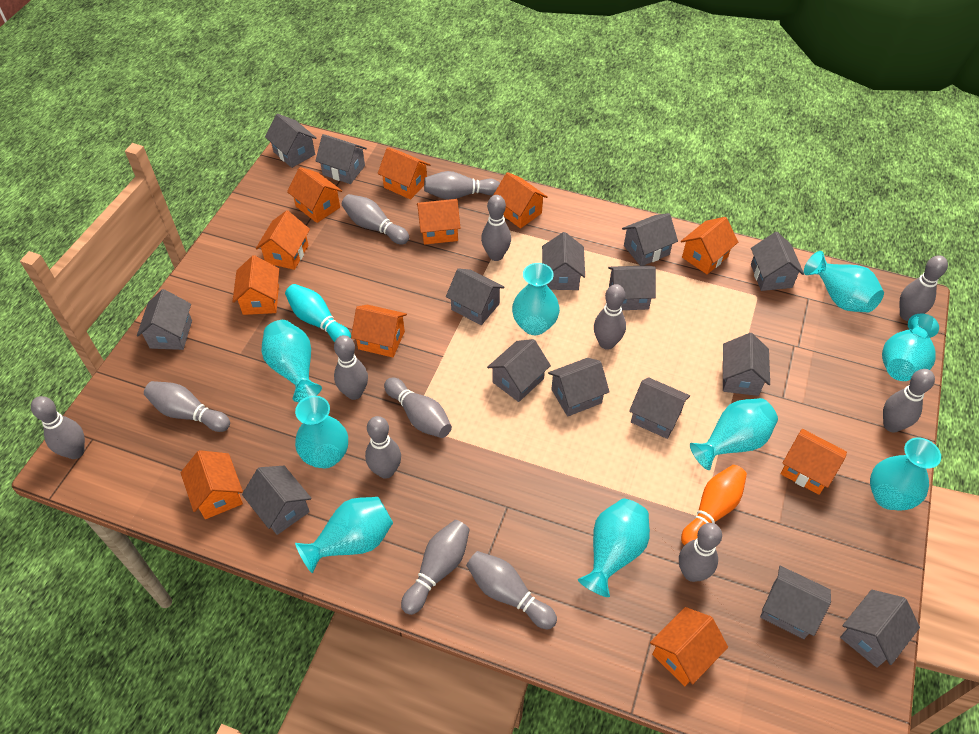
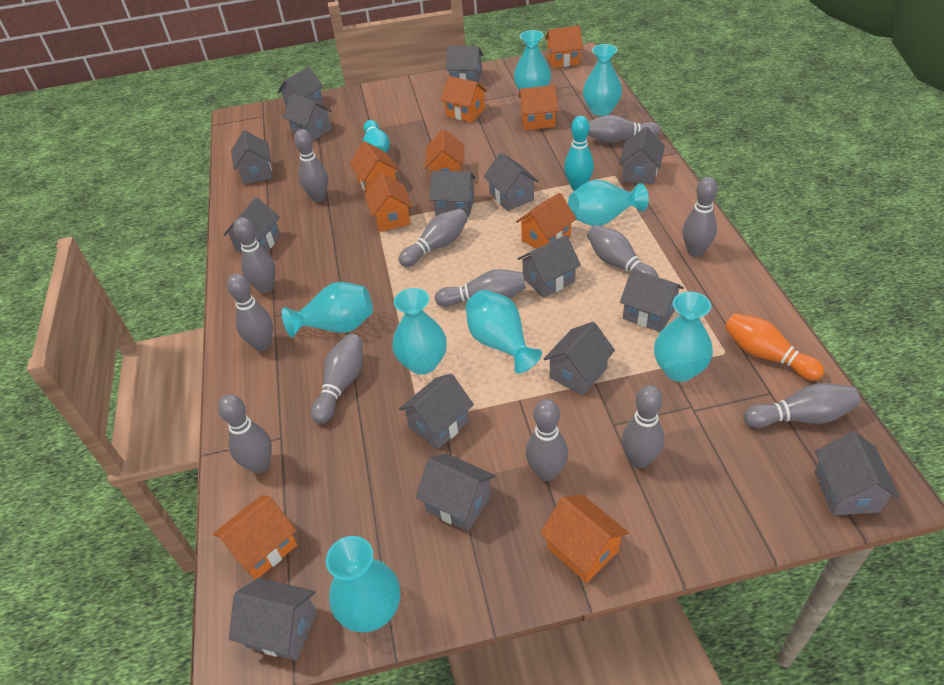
grey bowling pin: [31,396,85,459] [144,381,230,432] [334,335,368,400] [342,194,409,245] [365,416,401,479] [384,378,452,438] [401,520,470,615] [424,171,500,200] [466,551,557,629] [481,195,511,261] [594,284,626,350] [679,523,722,582] [883,369,935,433] [899,255,948,321] = 14 -> [218,394,272,473] [227,274,273,351] [233,217,275,293] [294,129,328,202] [311,334,363,424] [398,208,468,267] [435,269,526,307] [526,399,568,481] [587,225,659,277] [588,115,661,143] [622,385,665,468] [683,177,718,257] [744,383,860,428] = 13
orange house: [181,450,243,519] [232,255,279,315] [256,210,310,270] [287,167,342,223] [351,305,407,358] [378,147,430,200] [417,199,460,245] [494,172,548,229] [650,607,728,686] [681,217,738,274] [780,429,847,495] = 11 -> [213,495,297,579] [350,141,399,192] [365,173,412,232] [425,129,464,177] [441,76,487,122] [516,193,576,249] [518,85,558,130] [540,495,629,583] [545,25,583,68] = 9
turquoise bowling pin: [285,284,351,342] = 1 -> [363,120,390,153] [564,116,594,191] = 2
turquoise vase: [261,320,322,402] [295,396,348,468] [295,497,393,573] [512,263,560,335] [578,499,650,597] [690,398,778,470] [804,251,884,313] [870,438,941,510] [882,313,939,381] = 9 -> [282,282,373,338] [326,536,400,632] [392,288,447,375] [465,290,542,374] [514,30,551,91] [568,180,649,226] [583,44,622,116] [654,292,713,382] = 8

